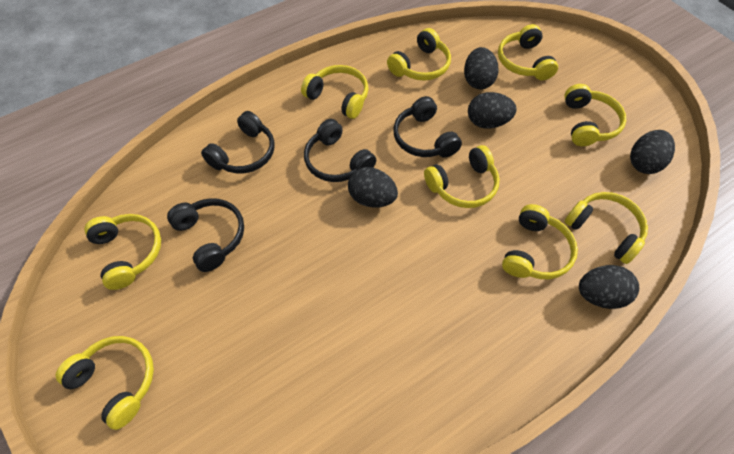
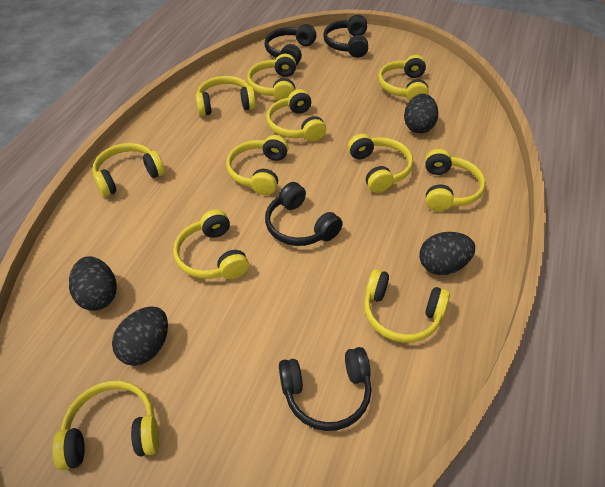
black egg: [348,167,398,208] [464,47,499,90] [468,92,517,129] [579,265,639,309] [630,130,675,174] = 5 -> [69,256,117,311] [112,306,168,366] [404,94,438,133] [419,232,475,275] = 4
yellow headphones: [56,336,154,430] [84,214,161,290] [301,65,368,119] [387,28,451,81] [424,145,500,208] [498,24,558,80] [502,204,578,279] [564,84,626,146] [564,192,648,264] = 9 -> [52,380,159,471] [92,143,165,197] [173,209,249,279] [196,76,256,116] [226,135,288,195] [247,54,296,101] [266,89,326,142] [348,134,413,193] [364,269,450,343] [378,55,429,101] [425,149,486,211] = 11

